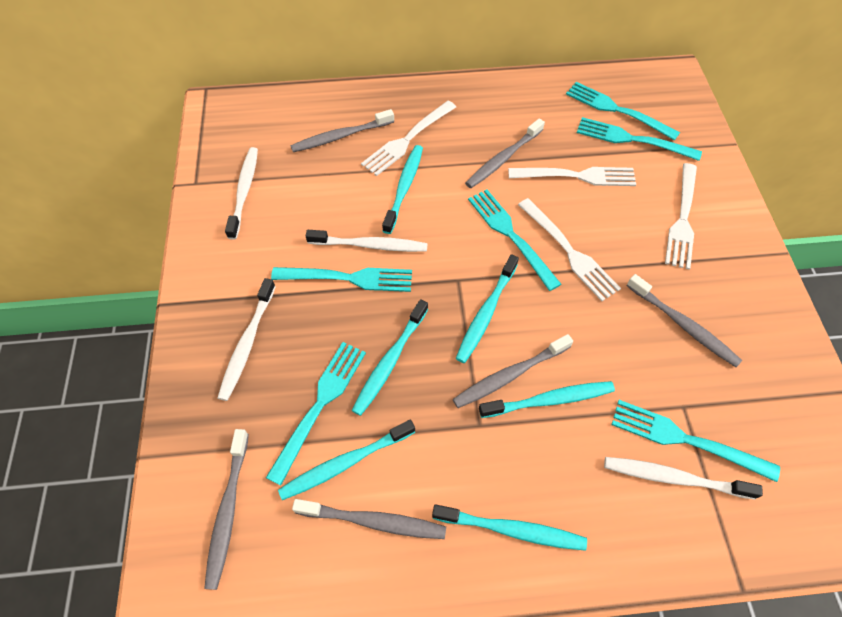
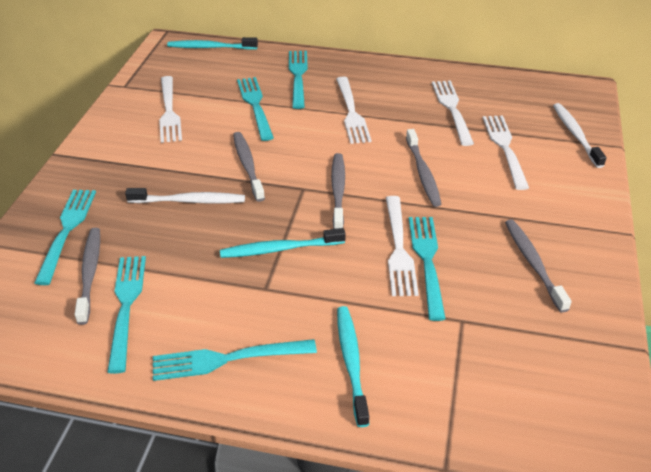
grey toothbrush: [204,429,249,590] [290,109,394,152] [292,499,446,539] [453,334,573,408] [465,118,545,188] [627,274,742,367] = 6 -> [74,228,100,325] [233,132,265,202] [331,153,345,229] [406,129,441,207] [505,219,572,313] = 5
turquoise toothbrush: [278,419,415,500] [352,299,428,416] [382,145,423,234] [432,505,587,551] [456,254,519,363] [479,381,615,418] = 6 -> [167,37,258,50] [220,228,346,258] [337,306,369,427] = 3
white fork: [361,101,456,176] [508,167,636,186] [518,198,621,301] [665,163,697,270] = 4 -> [159,76,182,143] [336,77,371,144] [386,196,419,296] [432,80,474,146] [483,116,529,190] = 5
white toothbrush: [218,278,276,401] [225,147,258,240] [306,230,428,252] [604,457,763,500] = 4 -> [125,188,245,204] [553,103,607,168] = 2

